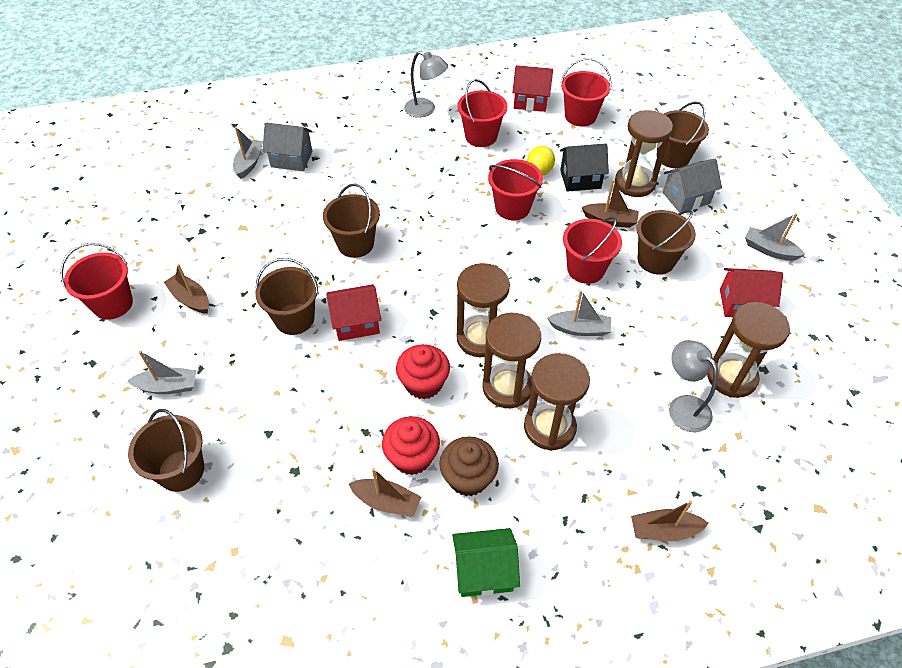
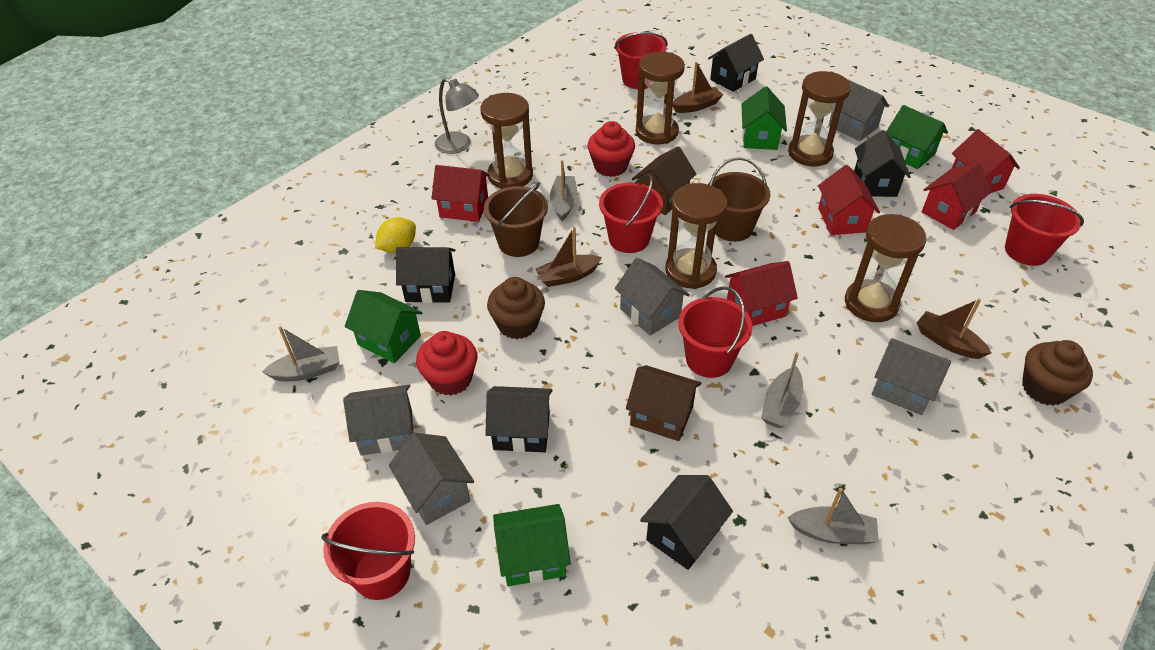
black house: [560,143,609,192] = 1 -> [396,247,455,303] [485,386,553,452] [640,475,733,570] [708,34,764,92] [854,130,911,197] = 5
brown boat: [164,264,209,314] [349,468,421,517] [582,179,639,228] [631,500,709,541] = 4 -> [536,227,602,287] [673,62,723,113] [917,299,991,359] = 3
brown bucket: [128,409,204,492] [255,258,319,335] [323,184,380,258] [636,210,696,275] [657,101,709,168] = 5 -> [484,183,548,257] [708,157,770,242] = 2
brown cupcake: [439,436,499,496] = 1 -> [487,277,545,339] [1022,340,1093,406] = 2
brown house: none = 0 -> [626,365,702,441] [632,146,696,215] = 2
green house: [452,528,520,597] = 1 -> [345,290,422,363] [493,504,571,586] [741,86,787,150] [886,105,948,169] = 4
grey house: [262,122,313,171] [663,159,722,213] = 2 -> [343,385,413,456] [389,433,474,525] [615,258,690,336] [828,79,889,141] [872,338,951,415] = 5
grey lamp: [404,51,448,118] [669,340,718,432] = 2 -> [435,78,479,154] = 1
red house: [326,284,381,341] [512,65,553,112] [720,268,783,317] = 3 -> [431,165,490,222] [725,261,798,326] [818,165,880,235] [922,161,992,230] [952,129,1020,193] = 5

